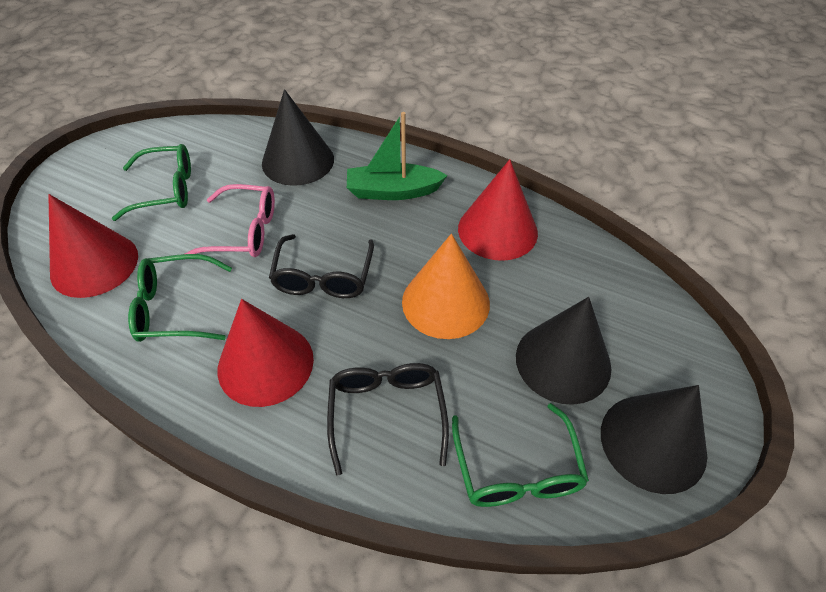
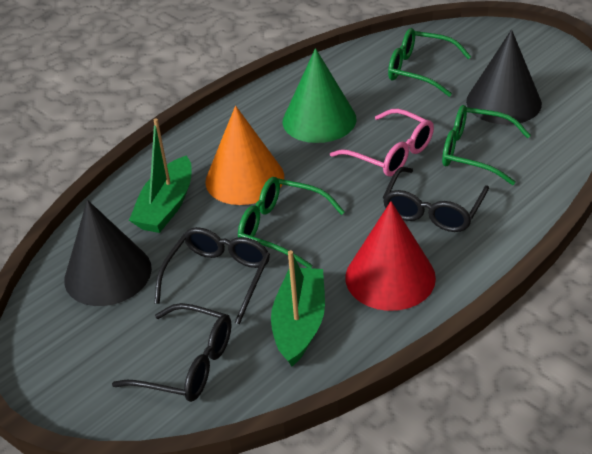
black cone: [262,89,334,186] [516,297,611,405] [601,385,707,494] = 3 -> [64,200,152,306] [466,30,542,125] = 2
black glasses: [269,234,374,298] [327,363,449,476] = 2 -> [112,303,231,402] [154,227,270,324] [383,167,489,232] = 3
green boat: [347,112,448,200] = 1 -> [129,119,192,233] [271,250,325,367] = 2
green cone: none = 0 -> [283,48,356,143] = 1
red cone: [48,194,138,298] [218,299,314,407] [458,159,538,261] = 3 -> [345,201,436,311] = 1

